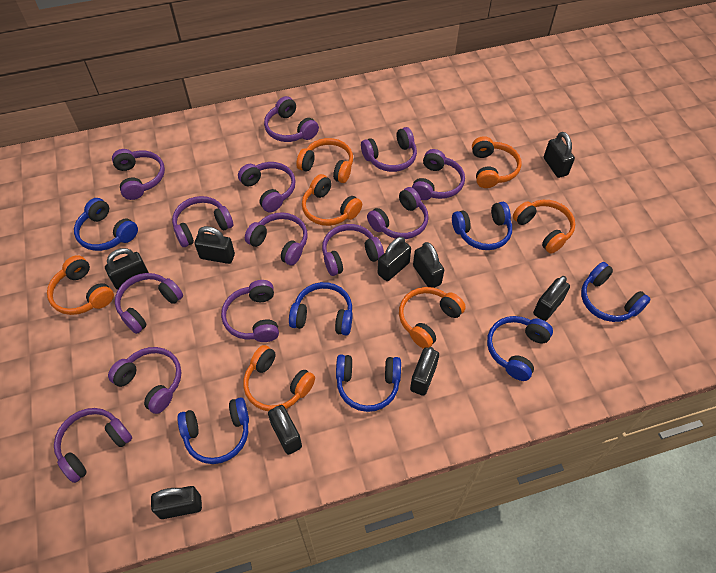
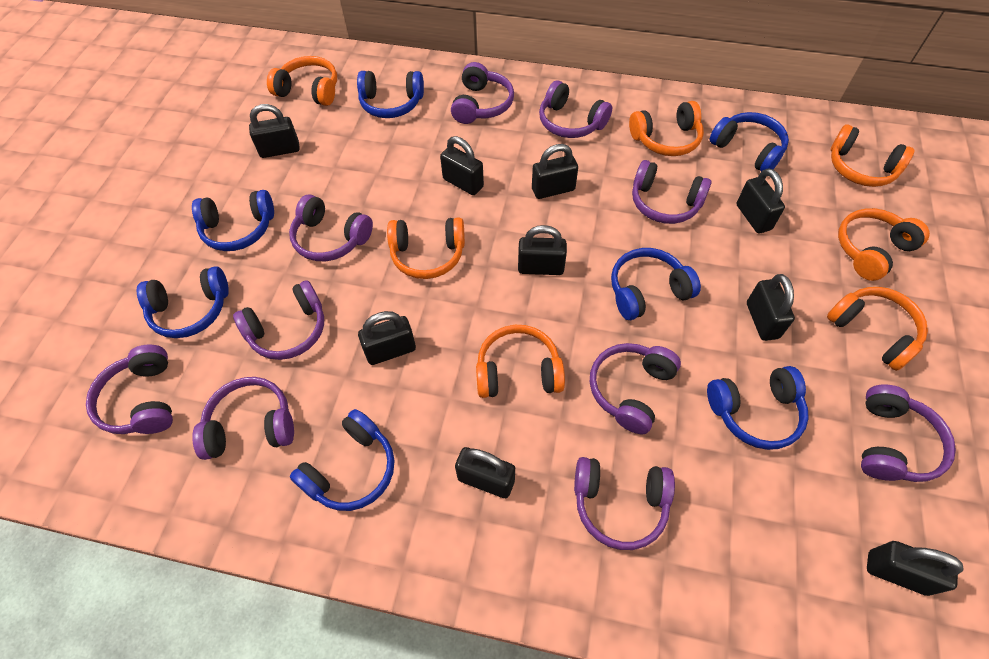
purple headphones: [54,408,132,483] [108,347,181,414] [112,149,165,200] [115,273,183,334] [172,196,233,247] [221,280,279,342] [238,162,296,212] [245,212,308,265] [264,96,319,142] [322,224,384,276] [361,127,417,172] [367,187,429,239] [412,149,465,200] = 13 -> [86,344,173,434] [192,377,294,460] [233,280,324,360] [289,194,373,261] [451,62,514,124] [539,80,612,138] [574,457,675,550] [590,343,681,434] [632,160,711,224] [861,385,956,482] = 10

